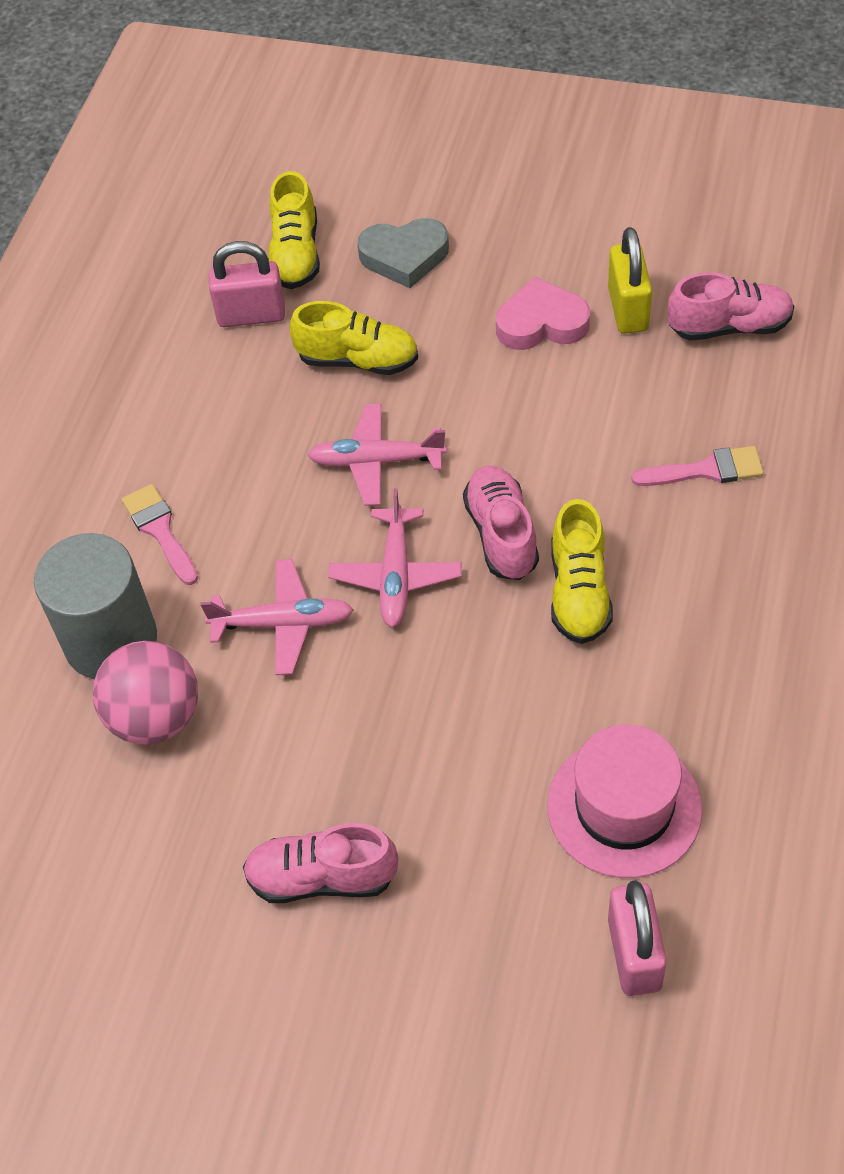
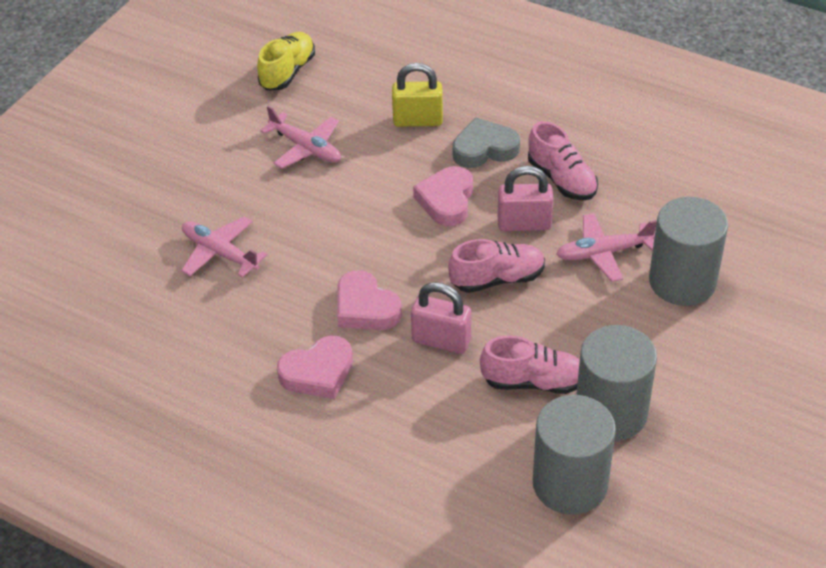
grey cylinder: [34,533,157,679] = 1 -> [533,395,616,515] [576,325,657,441] [649,197,728,306] = 3
pink ball: [93,641,198,745] = 1 -> none = 0
pink brush: [122,484,198,585] [631,446,764,486] = 2 -> none = 0
pink hat: [547,724,702,878] = 1 -> none = 0
pink heart: [496,277,590,350] = 1 -> [277,335,353,399] [337,270,402,330] [413,166,473,226] = 3
yellow shoe: [268,171,320,289] [290,301,418,375] [551,499,613,644] = 3 -> [257,32,315,90] = 1

